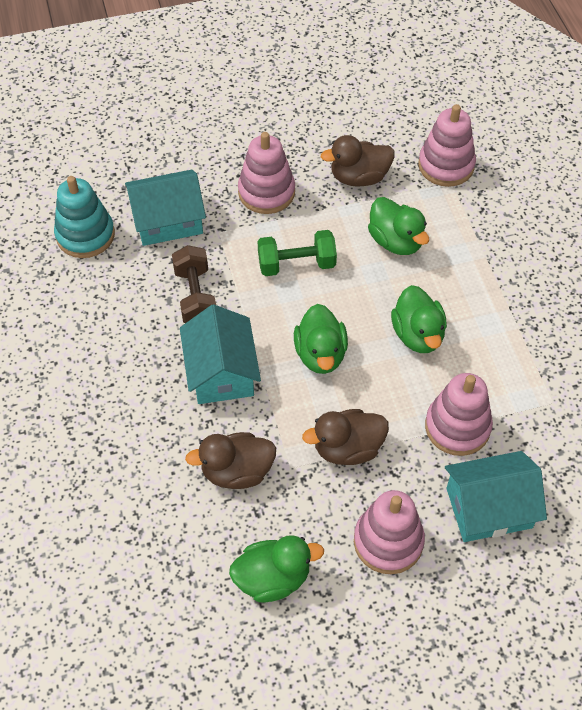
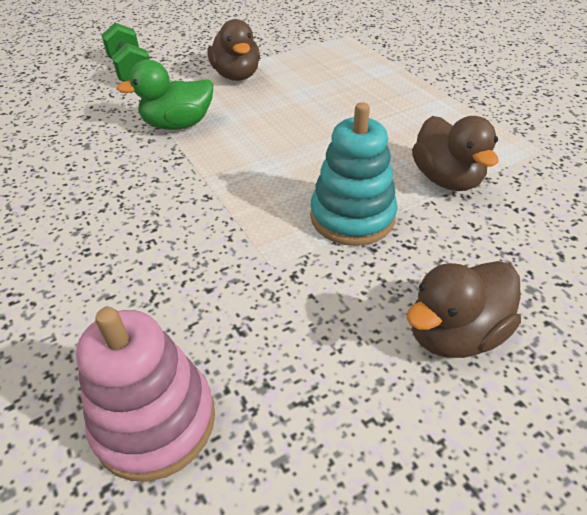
brown dumbbell: [172,245,216,323] = 1 -> none = 0
green duck: [229,535,324,602] [294,304,348,374] [368,197,429,255] [391,285,447,353] = 4 -> [116,60,213,130] = 1
pink stacking toy: [238,132,295,214] [354,490,425,574] [418,104,476,187] [425,373,493,456] = 4 -> [76,307,215,482] = 1
turquoise house: [125,170,206,246] [180,304,261,404] [445,451,547,542] = 3 -> none = 0

